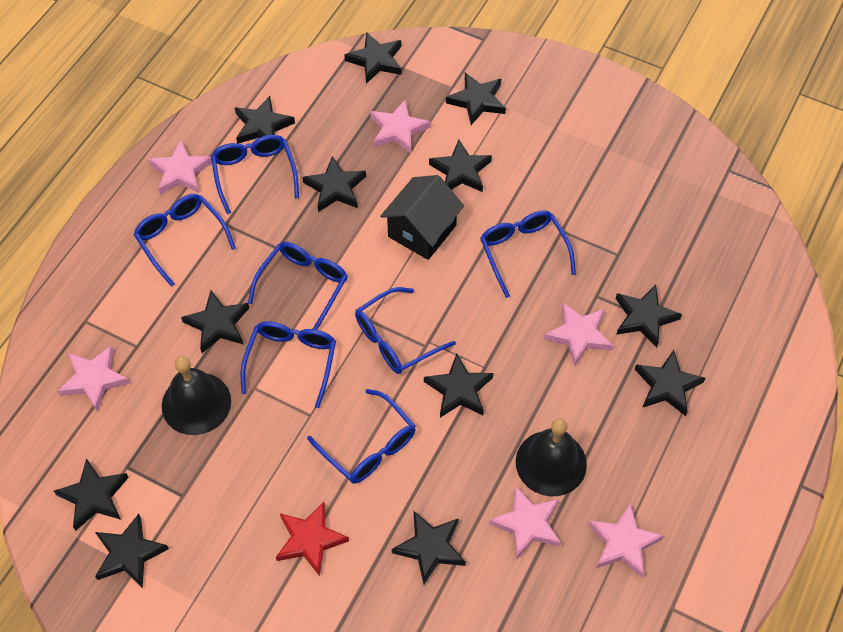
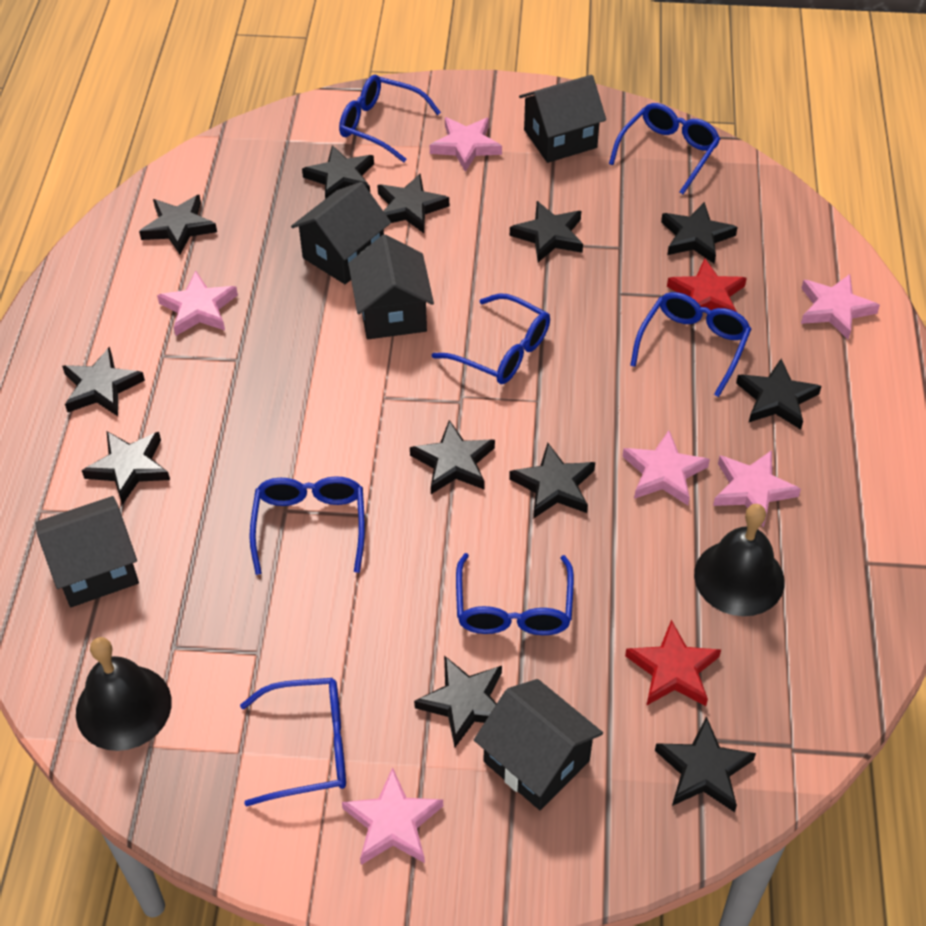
black house: [380,175,464,260] = 1 -> [35,496,139,607] [291,182,391,284] [348,234,434,339] [474,679,603,810] [519,75,606,163] = 5
red star: [276,502,349,576] = 1 -> [625,620,721,706] [667,258,747,312] = 2

